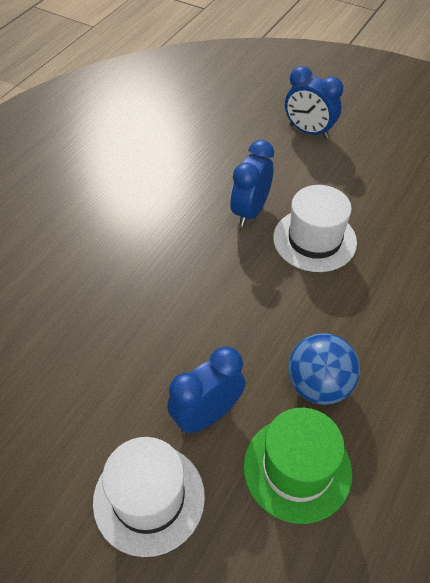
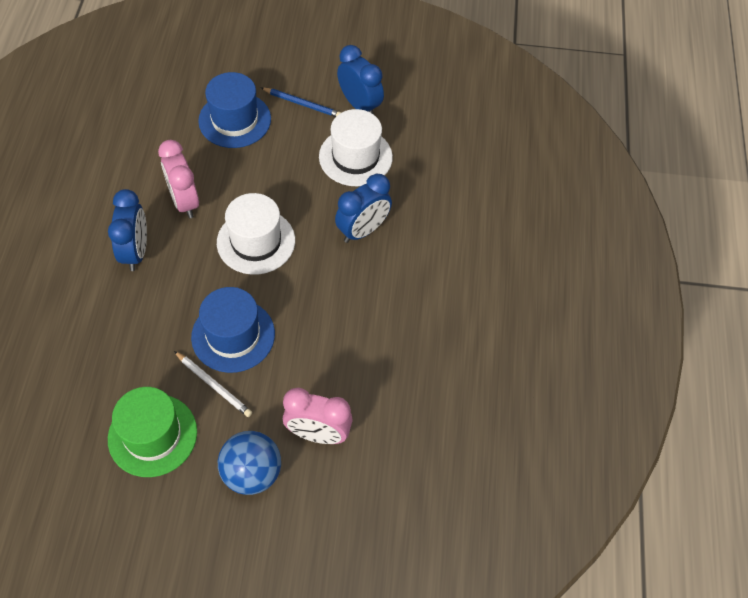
blue hat: none = 0 -> [191,287,275,373] [198,72,271,148] = 2
blue pencil: none = 0 -> [261,88,341,117] = 1
pink clock: none = 0 -> [158,140,199,218] [283,388,353,444] = 2
white pencil: none = 0 -> [174,351,252,417] = 1

